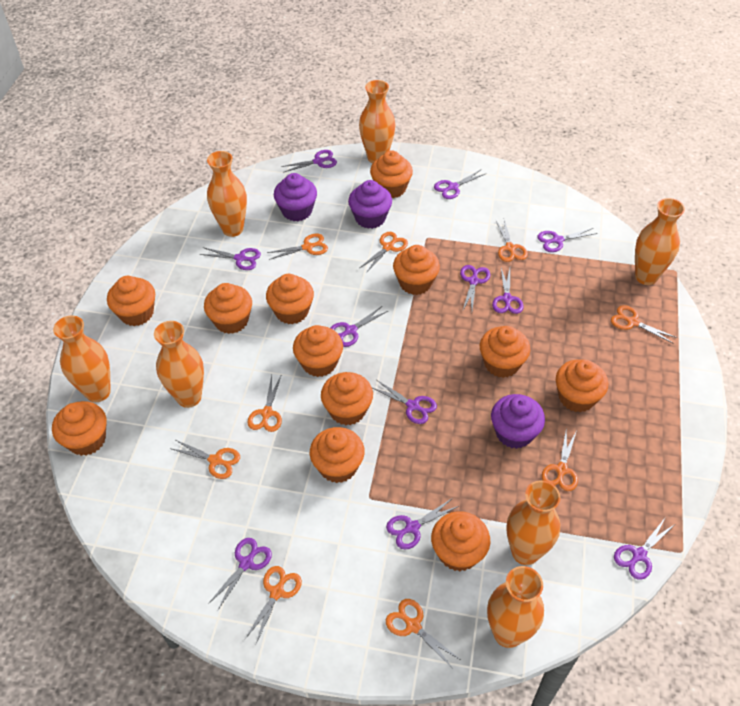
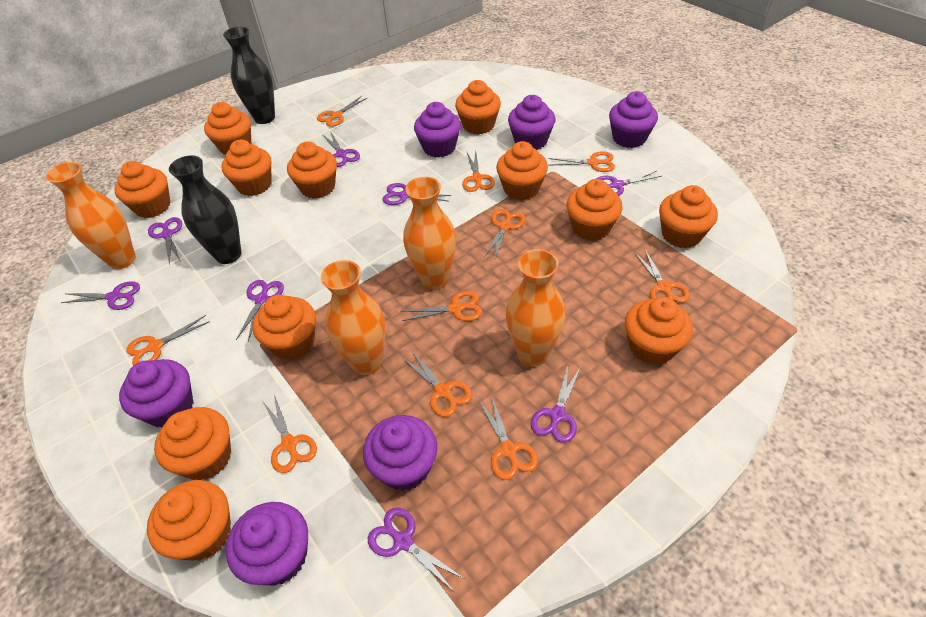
black vase: none = 0 -> [169,155,241,264] [223,27,275,124] = 2
orange scissors: [169,440,240,479] [245,566,302,644] [247,374,282,432] [267,233,328,260] [360,232,408,273] [386,599,461,669] [495,219,528,262] [542,430,578,491] [611,305,677,344] = 9 -> [126,315,210,366] [263,395,317,473] [317,96,367,127] [402,291,482,321] [402,351,472,417] [462,152,495,192] [479,395,538,480] [484,209,526,261] [548,151,615,172] [634,250,690,303] = 10
orange vase: [53,316,111,402] [154,321,204,408] [207,151,247,237] [359,80,396,163] [487,566,544,648] [507,480,561,565] [635,198,685,285] = 7 -> [46,162,136,269] [321,260,386,375] [403,177,456,290] [506,249,565,367] = 4
purple cupcake: [274,173,317,221] [348,180,392,229] [491,394,545,449] = 3 -> [119,359,194,427] [226,502,308,586] [363,415,437,491] [414,102,461,157] [508,95,555,150] [609,91,658,148] = 6
purple scissors: [200,247,261,270] [208,538,272,610] [281,150,337,173] [331,306,388,347] [373,380,437,424] [386,499,459,550] [434,170,485,199] [460,265,490,310] [492,268,524,314] [537,228,598,252] [614,518,675,580] = 11 -> [61,281,140,310] [148,217,182,265] [236,280,284,341] [322,131,360,167] [368,507,465,591] [383,183,451,205] [531,366,581,443] [596,171,661,196] = 8

